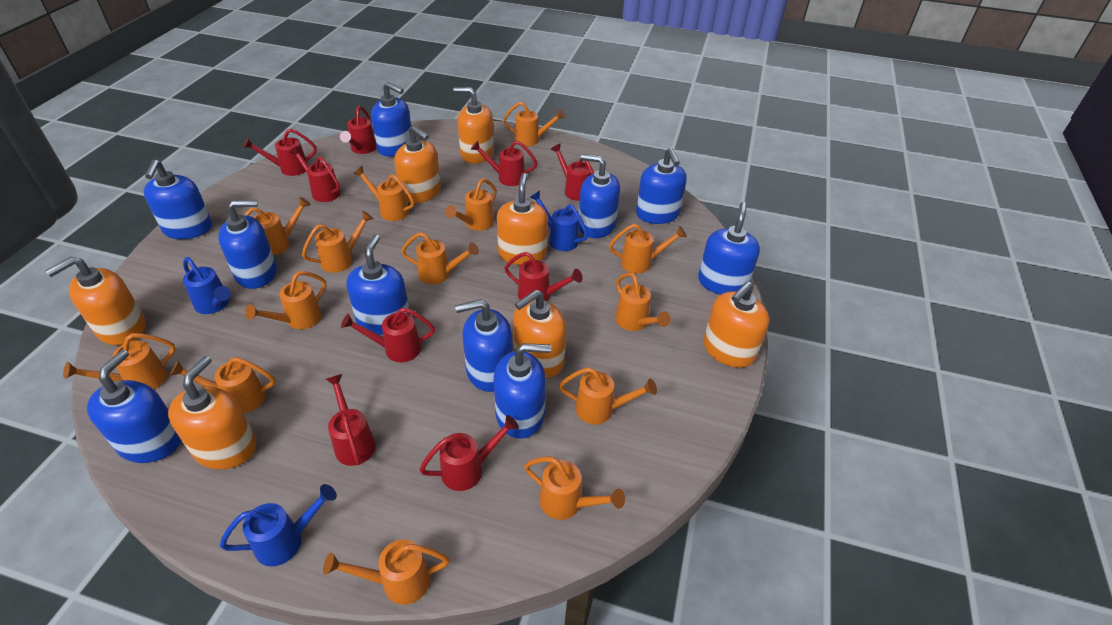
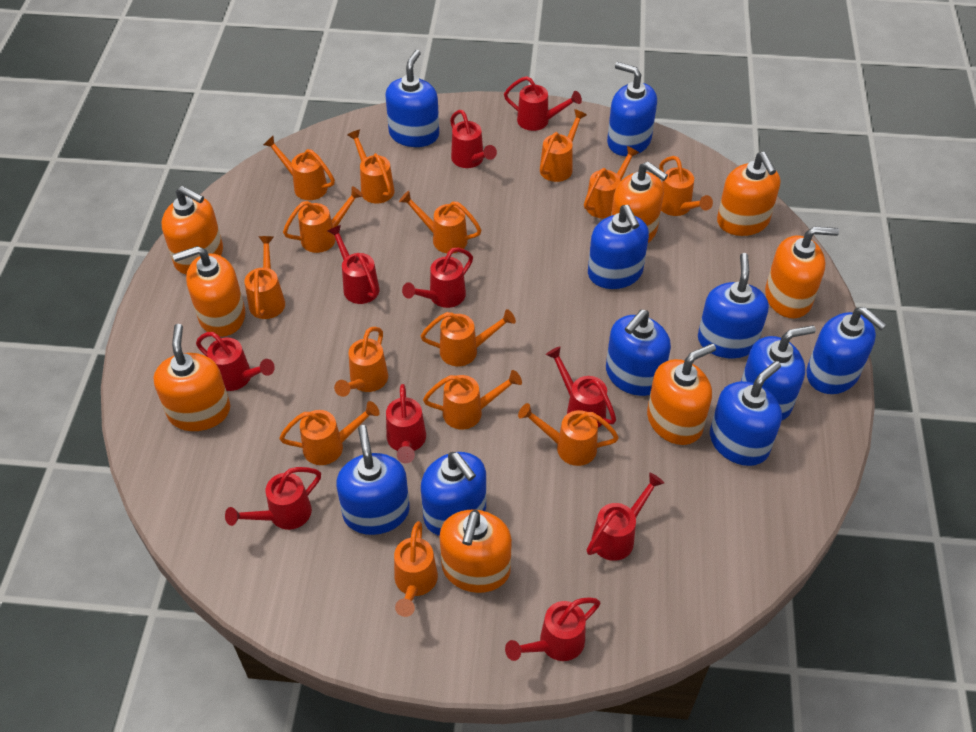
blue watering can: [183,257,231,314] [220,484,337,567] [530,191,588,251] = 3 -> none = 0
orange soap dispenser: [45,256,146,345] [168,356,257,469] [394,125,441,203] [453,87,494,164] [497,173,548,265] [513,289,566,378] [703,281,769,368] = 7 -> [153,324,230,431] [161,186,223,275] [173,246,245,337] [440,510,512,593] [611,162,668,243] [647,343,716,445] [717,152,780,236] [765,226,839,318] = 8
red watering can: [243,129,317,176] [289,146,341,202] [326,374,376,466] [340,106,377,154] [341,308,435,362] [419,415,519,491] [471,141,537,186] [504,252,583,301] [551,144,594,201] = 9 -> [196,332,275,391] [225,467,321,530] [327,225,380,304] [386,384,426,463] [402,248,473,308] [450,110,497,168] [504,76,582,131] [505,597,600,661] [546,346,616,427] [587,473,664,561] = 10

